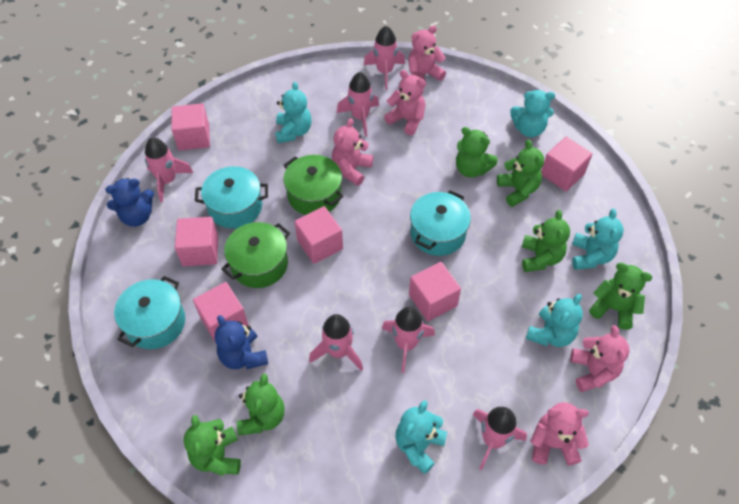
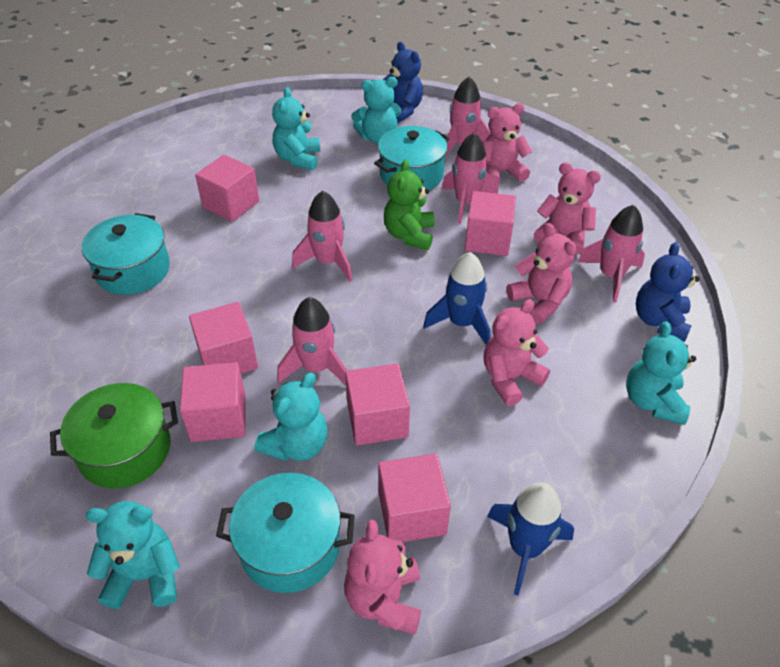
blue rocket: none = 0 -> [423,252,490,345] [487,482,574,596] = 2
green pot: [221,222,290,288] [283,155,344,215] = 2 -> [50,383,178,489] = 1
green teddy bear: [184,415,241,476] [237,374,285,435] [456,127,498,178] [497,140,544,207] [522,210,570,272] [589,263,652,330] = 6 -> [384,160,435,250] = 1
pink rocket: [145,137,193,202] [309,314,363,371] [337,72,379,136] [364,26,405,90] [382,307,435,373] [472,407,527,470] = 6 -> [277,297,347,385] [292,191,352,282] [442,133,498,224] [445,77,491,156] [578,205,645,303] = 5

